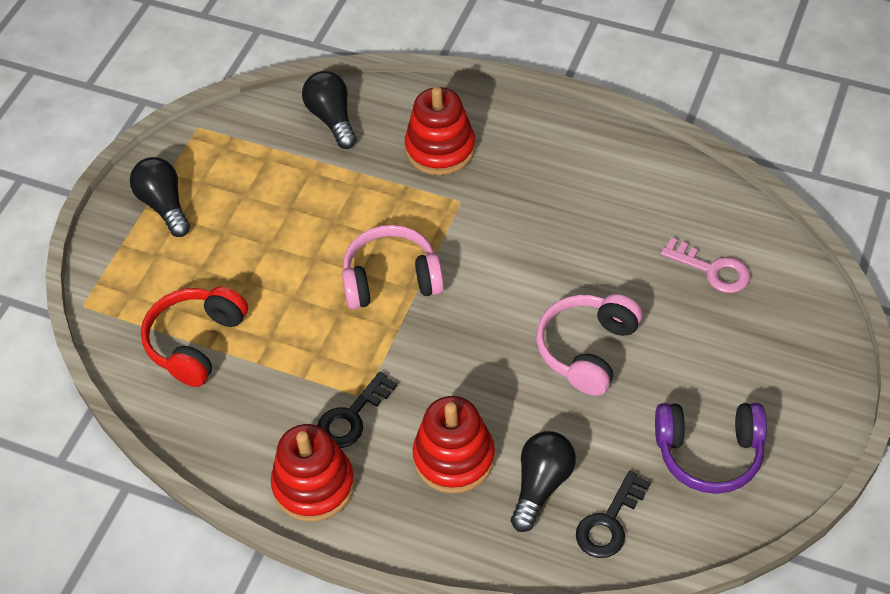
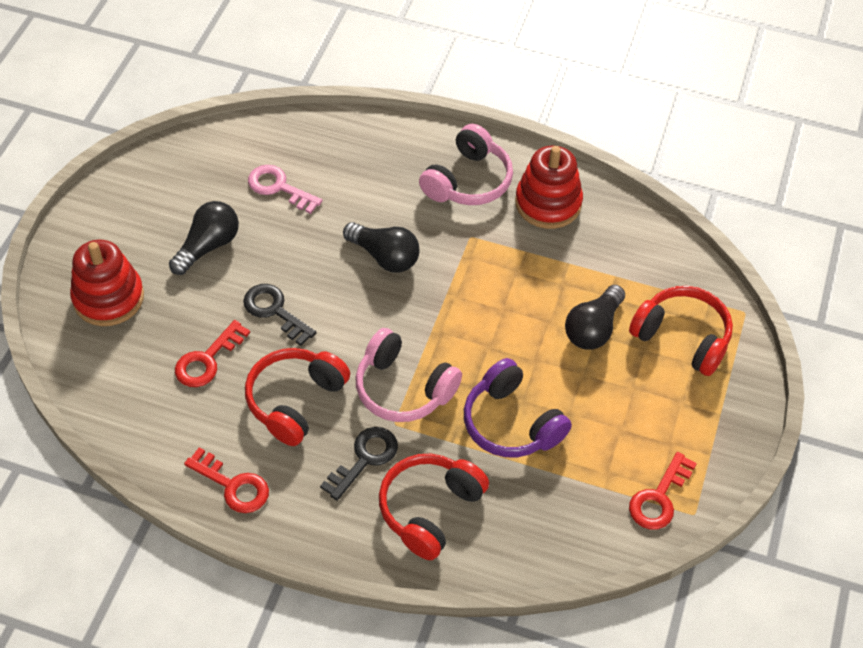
red headphones: [141,286,248,387] = 1 -> [245,348,350,446] [379,454,489,560] [629,286,733,376] = 3
red key: none = 0 -> [175,320,250,387] [184,447,269,513] [629,452,697,529] = 3
red stacking toy: [271,424,355,522] [405,87,475,175] [413,396,495,493] = 3 -> [70,240,144,326] [515,146,583,229] = 2

